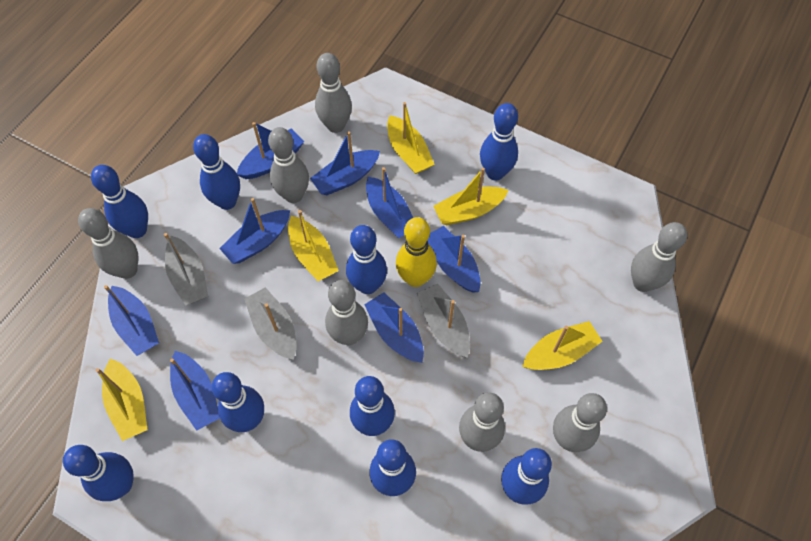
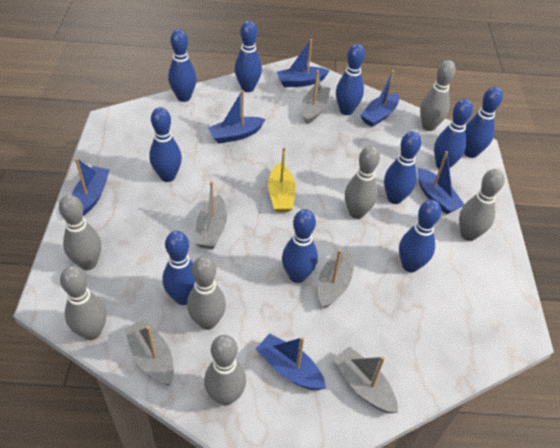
blue boat: [104,285,159,356] [170,351,220,431] [219,198,290,264] [237,122,304,179] [310,131,380,195] [364,292,424,363] [366,167,413,238] [427,226,481,293] = 8 -> [72,158,110,216] [208,90,265,144] [256,334,326,390] [277,39,330,87] [360,70,400,127] [417,151,465,215] = 6
blue bowling pin: [63,445,134,501] [91,165,148,238] [193,134,240,210] [212,372,264,432] [346,225,387,294] [350,376,395,436] [369,439,416,496] [480,103,518,180] [501,448,552,505] = 9 -> [149,107,182,182] [162,231,195,305] [168,29,197,102] [235,21,262,92] [282,209,318,283] [336,44,365,115] [384,131,421,204] [399,200,441,272] [434,99,473,169] [464,87,503,158] = 10
grey boat: [164,233,208,306] [244,287,297,360] [417,284,470,358] = 3 -> [124,318,174,386] [195,181,227,249] [302,70,330,124] [318,249,356,309] [333,346,398,413] = 5
yellow boat: [96,359,148,441] [288,210,339,281] [387,102,435,174] [433,168,509,225] [522,321,603,370] = 5 -> [268,147,296,212] = 1
yellow bowling pin: [396,217,437,287] = 1 -> none = 0

